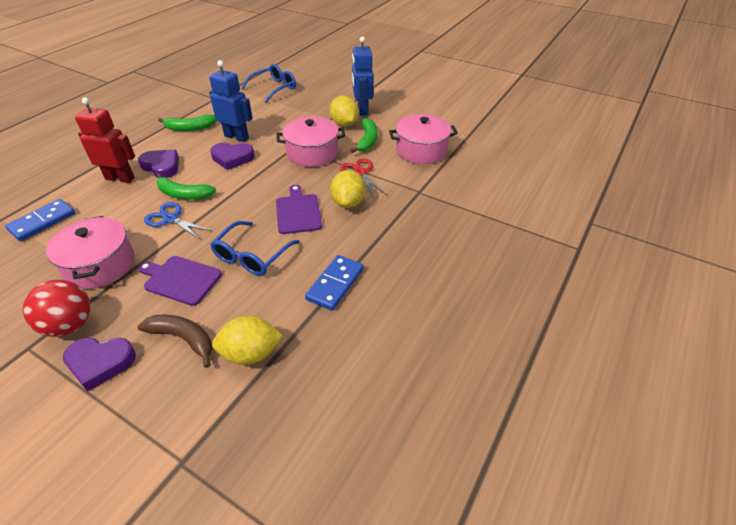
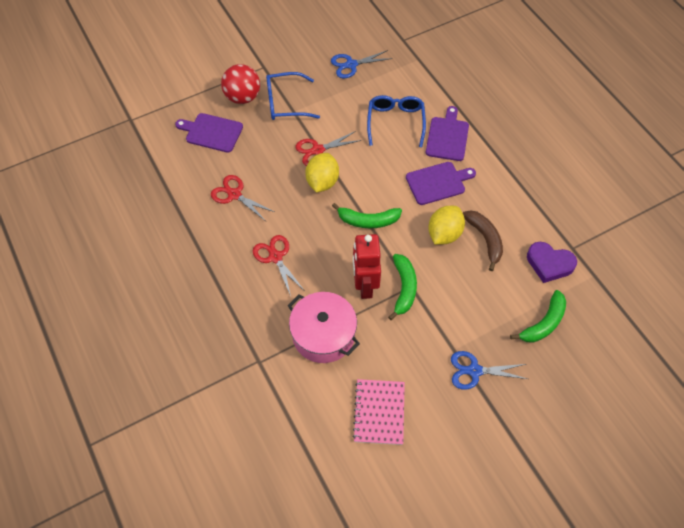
blue domino: [5,199,75,241] [305,255,364,311] = 2 -> none = 0
blue robot: [209,60,253,142] [352,36,374,116] = 2 -> none = 0
blue scissors: [144,202,211,240] = 1 -> [331,50,393,78] [451,351,527,390] = 2
pink notebook: none = 0 -> [352,379,405,445] = 1
pink pot: [46,216,135,289] [277,116,345,167] [389,114,458,164] = 3 -> [287,292,360,363] = 1
purple cutting board: [138,256,222,306] [276,185,322,234] = 2 -> [175,113,243,153] [406,162,476,205] [426,106,469,161] = 3
purple heart: [63,337,136,392] [138,150,179,178] [210,143,255,170] = 3 -> [527,242,577,283] = 1
red scissors: [340,159,387,198] = 1 -> [211,175,275,220] [253,235,305,296] [295,131,362,166] = 3
yellow lemon: [212,316,283,365] [330,96,359,127] [330,170,365,208] = 3 -> [305,153,339,193] [428,206,465,245] = 2

